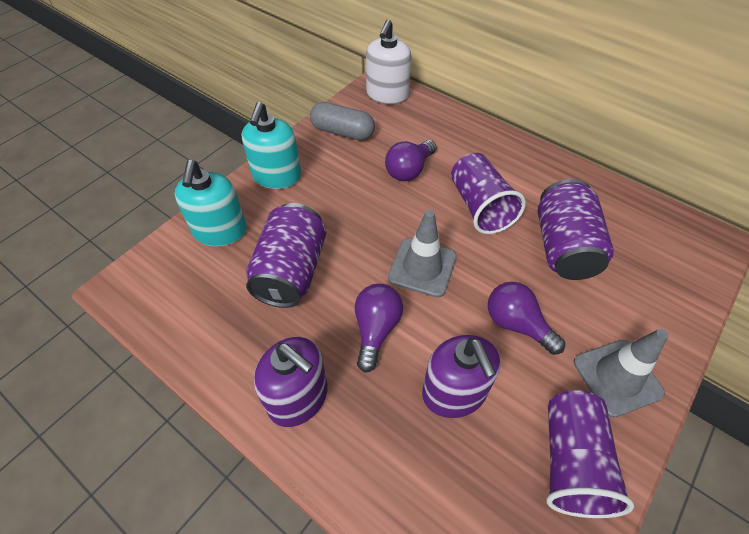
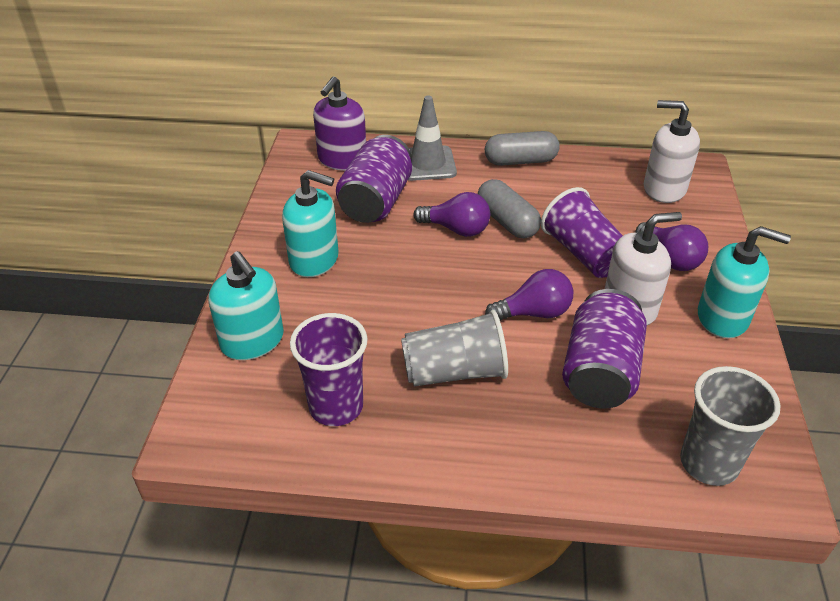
grey capsule: [310,102,375,140] = 1 -> [478,179,541,238] [485,131,560,166] = 2
grey cup: none = 0 -> [401,310,508,386] [680,366,781,486] = 2
grey traffic cone: [388,210,457,297] [574,329,669,418] = 2 -> [408,96,457,181] = 1
purple soap dispenser: [254,337,328,427] [422,335,501,418] = 2 -> [313,76,366,171] = 1
turquoise soap dispenser: [175,160,247,247] [242,102,301,189] = 2 -> [209,251,284,360] [282,170,339,277] [698,226,791,338] = 3
white soap dispenser: [366,19,411,104] = 1 -> [605,212,682,325] [644,100,700,203] = 2

